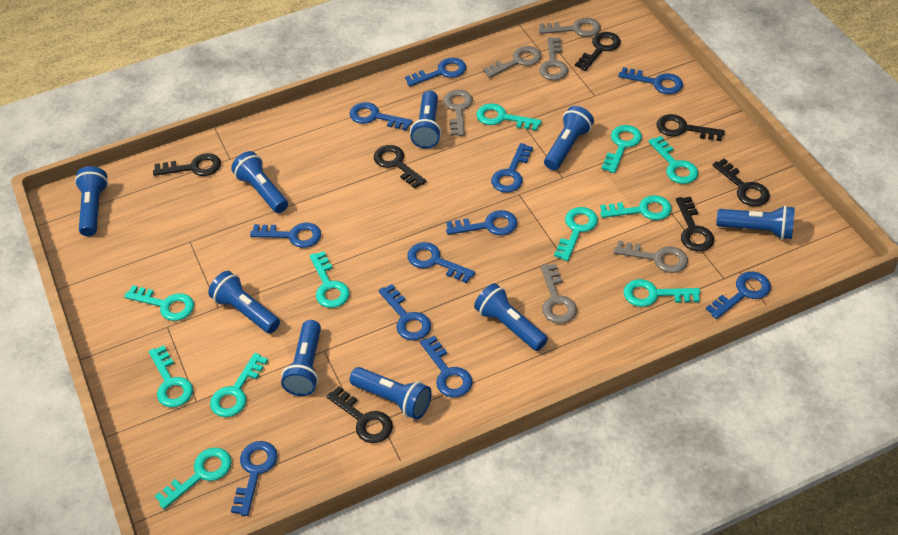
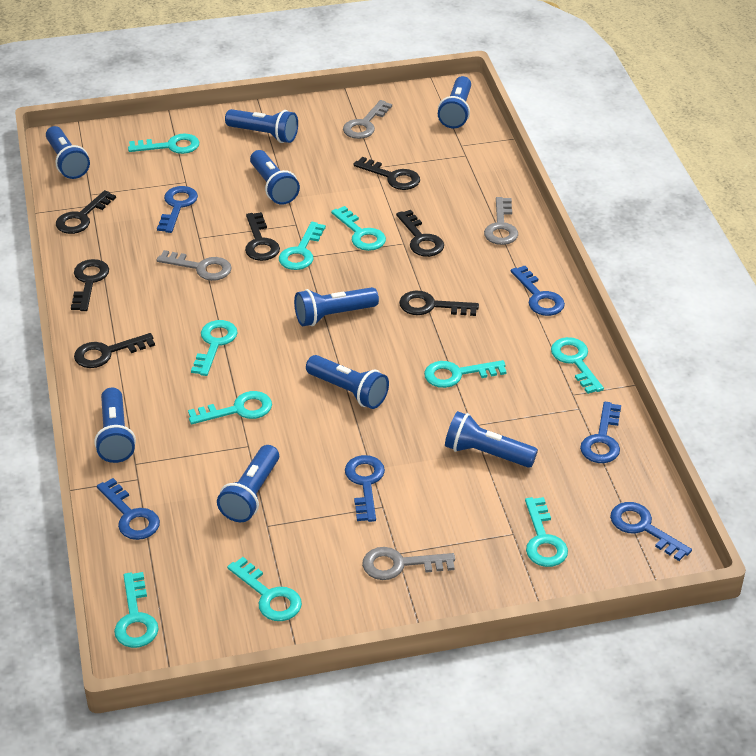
blue key: [231,441,278,516] [250,223,321,248] [349,102,413,131] [379,284,431,341] [405,57,466,87] [408,242,475,283] [420,335,473,398] [446,210,517,235] [491,143,533,193] [618,67,683,94] [706,271,771,319] = 11 -> [97,478,160,540] [157,186,198,233] [345,455,385,522] [511,266,565,316] [580,402,621,463] [610,502,692,561] = 6
grey key: [443,90,473,136] [483,46,541,78] [539,18,601,37] [539,37,568,80] [541,264,577,324] [614,241,688,273] = 6 -> [157,250,232,281] [343,100,392,139] [362,547,455,580] [484,197,518,245] = 4
turquoise key: [124,285,194,321] [149,345,193,407] [155,447,232,509] [210,353,268,417] [310,251,350,308] [476,103,542,131] [554,207,598,261] [600,195,672,220] [601,125,642,173] [624,279,700,307] [648,136,698,184] = 11 -> [114,572,159,648] [128,133,199,154] [188,391,272,424] [191,320,238,376] [227,557,302,621] [279,222,326,270] [331,206,386,251] [424,360,507,388] [525,497,568,567] [551,337,604,394] = 10

